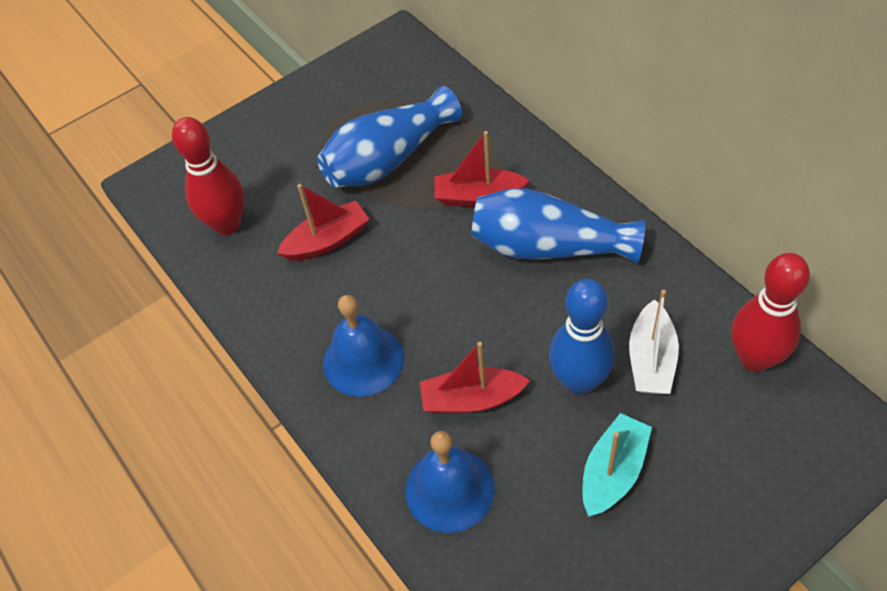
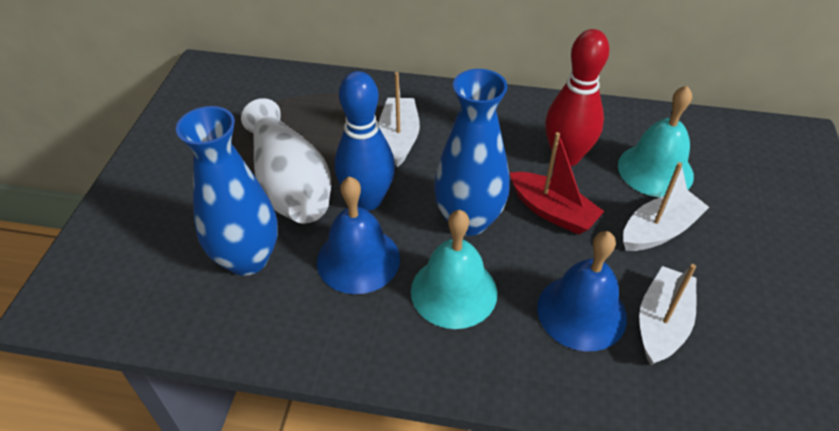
red boat: [277,184,369,261] [420,342,530,414] [434,131,530,207] = 3 -> [510,132,604,235] = 1
red bowling pin: [172,117,244,235] [731,253,810,372] = 2 -> [545,29,610,166] = 1
turquoise bell: none = 0 -> [411,210,497,329] [618,86,694,197] = 2
turquoise boat: [582,413,652,517] = 1 -> none = 0
white boat: [629,290,679,394] = 1 -> [379,72,420,167] [623,162,709,251] [639,264,696,365] = 3
white vase: none = 0 -> [241,98,331,224] = 1

